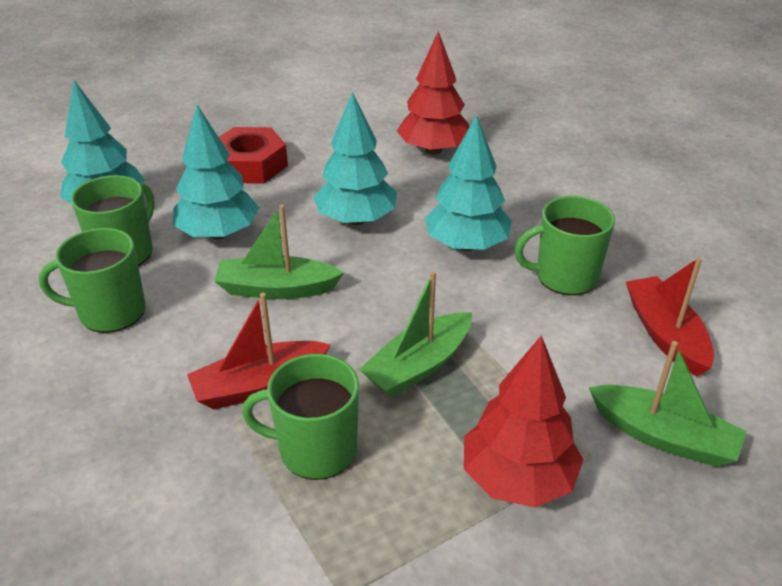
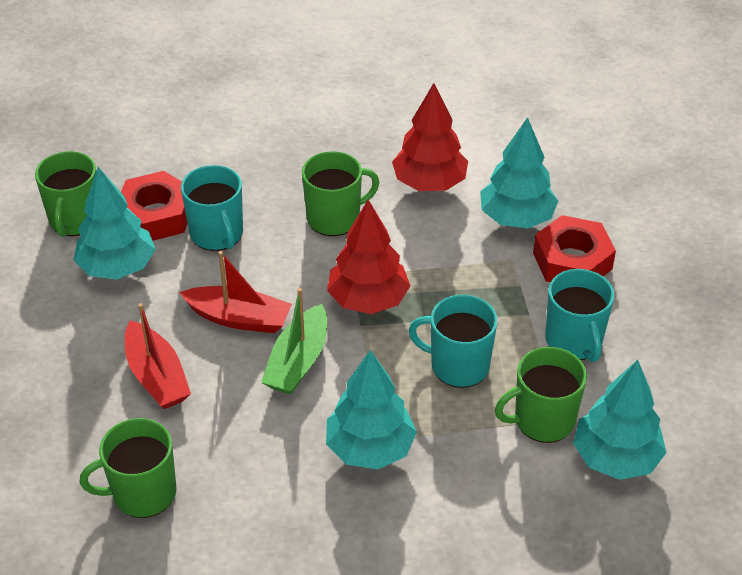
green boat: [214,205,344,299] [359,271,472,397] [589,341,747,467] = 3 -> [261,288,327,395] = 1
red nut: [219,127,288,184] = 1 -> [121,171,188,241] [533,215,616,282] = 2
turquoise mug: none = 0 -> [181,165,243,251] [408,295,498,388] [545,269,614,362] = 3

